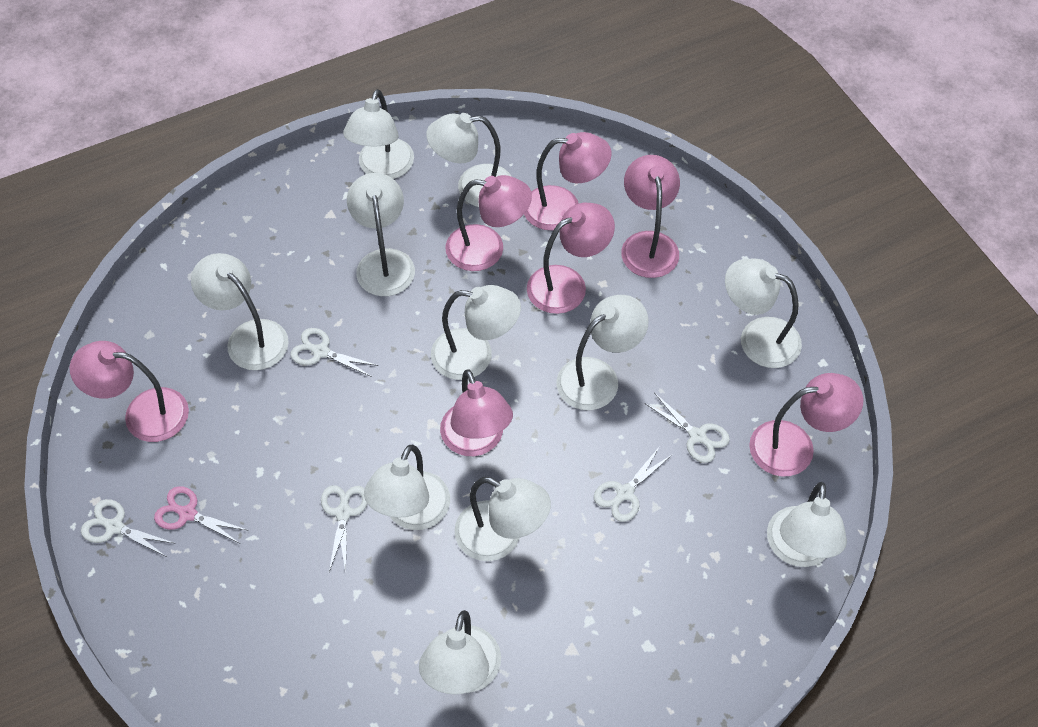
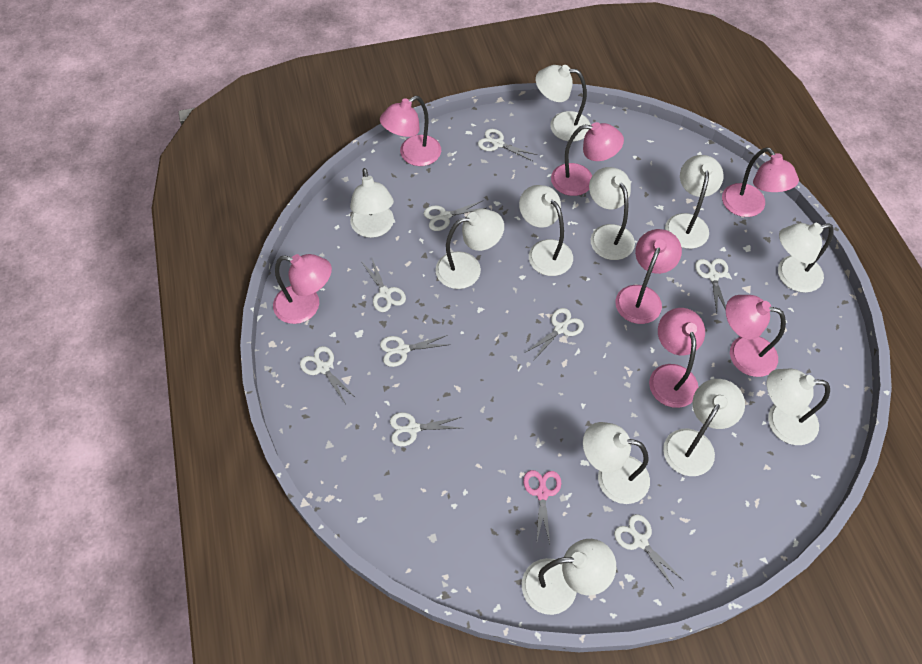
white scissors: [81,499,176,556] [290,328,379,377] [321,485,367,573] [594,446,672,522] [644,394,730,463] = 5 -> [300,346,356,404] [362,257,406,312] [380,335,450,367] [390,412,461,446] [424,201,486,231] [478,129,537,161] [525,308,584,361] [614,514,683,588] [695,258,728,313] = 9

